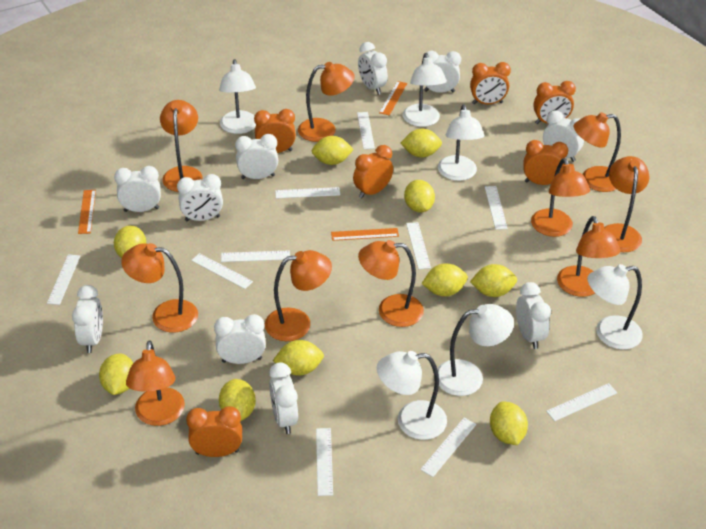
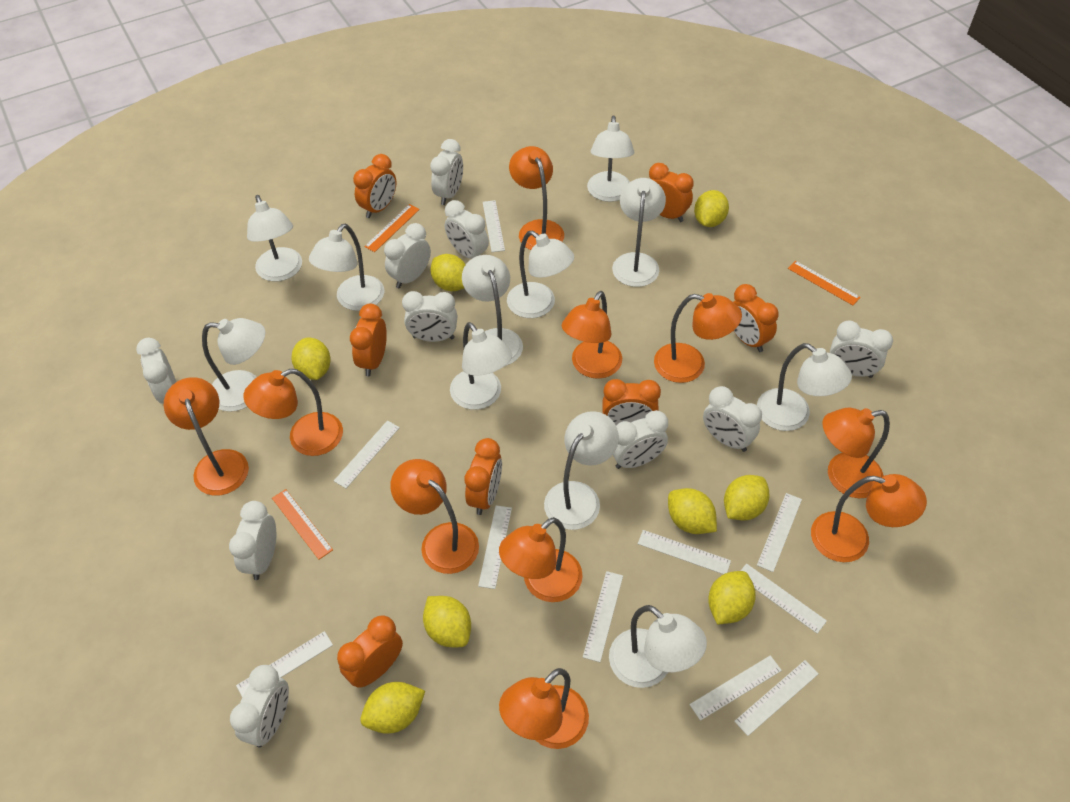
orange clock: [186,406,242,457] [254,109,296,153] [353,145,393,198] [470,62,511,104] [524,140,568,185] [533,81,576,124] = 6 -> [337,615,403,688] [350,304,387,376] [353,154,396,218] [464,438,502,515] [602,379,661,425] [649,163,693,222] [733,284,779,352] = 7
white lamp: [219,59,256,134] [377,351,447,440] [403,53,447,127] [437,304,514,396] [438,104,484,181] [587,264,643,350] = 6 -> [202,318,265,412] [247,195,302,282] [309,224,385,311] [450,322,512,410] [462,255,523,366] [507,231,574,318] [544,411,619,530] [587,115,634,202] [609,605,707,688] [612,178,666,287] [757,343,852,431] = 11
yellow lemon: [99,353,133,395] [114,225,146,258] [219,379,256,421] [273,340,324,376] [312,136,354,165] [400,129,442,158] [404,180,435,212] [422,263,468,296] [470,264,517,297] [490,402,528,445] = 10 -> [292,338,331,380] [360,682,425,734] [423,596,471,647] [431,254,466,291] [668,488,717,534] [694,190,729,227] [708,571,756,625] [724,475,770,521] = 8

